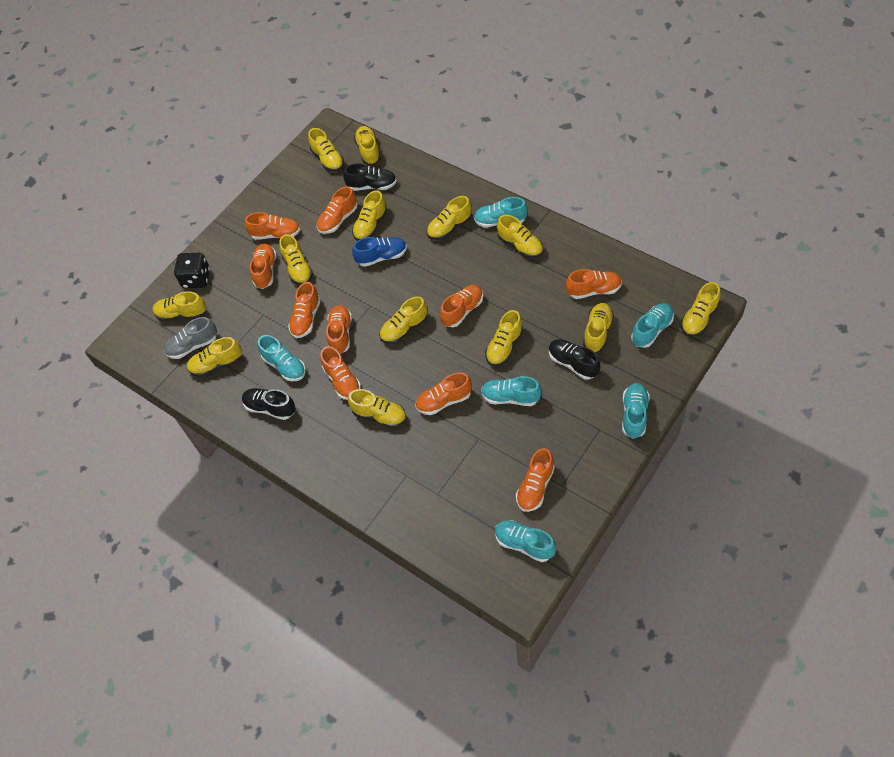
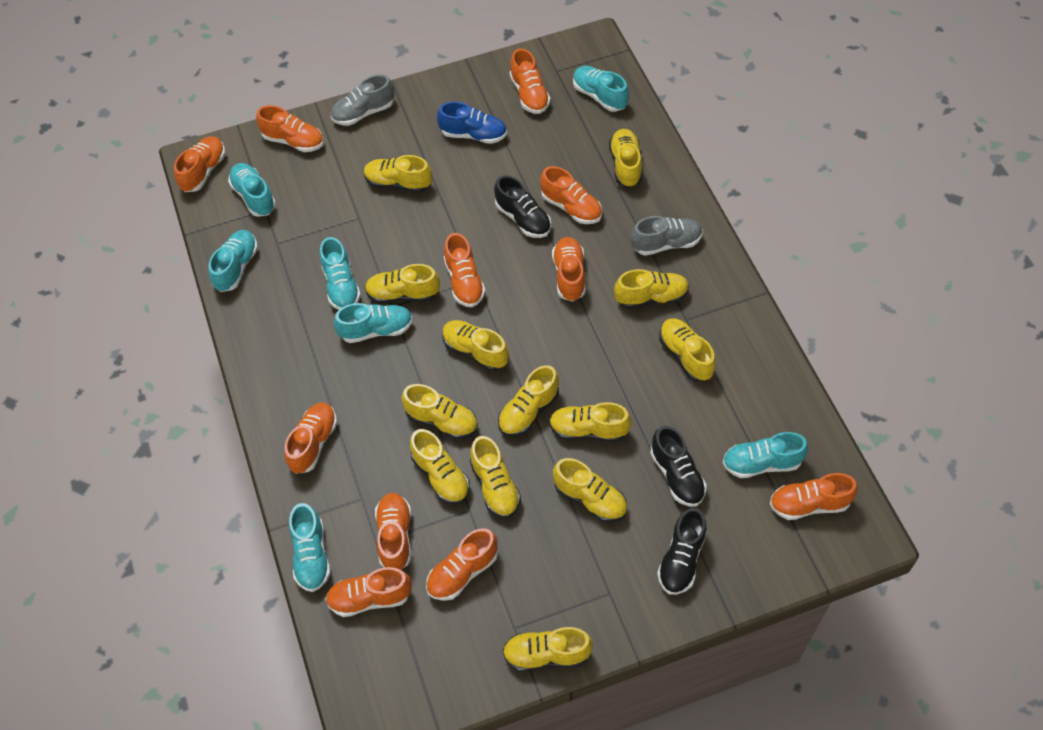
black dice: [174,253,210,288] = 1 -> none = 0
grey shoe: [164,317,217,359] = 1 -> [331,74,394,126] [631,216,703,256] = 2
orange shoe: [245,212,300,240] [250,243,277,289] [288,282,321,338] [317,186,357,234] [320,346,361,400] [326,305,352,354] [415,372,472,415] [440,285,483,327] [516,448,555,512] [566,269,622,299] = 10 -> [174,136,225,192] [256,105,324,152] [284,403,337,474] [325,567,412,617] [375,493,411,570] [426,528,498,601] [444,233,485,307] [510,48,550,114] [540,166,602,224] [552,237,586,302] [770,473,858,520] = 11
turquoise shoe: [258,335,306,381] [473,197,528,228] [481,376,542,406] [495,520,556,562] [622,383,650,439] [631,303,674,348] = 6 -> [208,230,258,292] [228,163,276,217] [289,503,331,592] [320,237,361,310] [334,303,413,343] [573,66,629,112] [723,432,808,478] = 7

